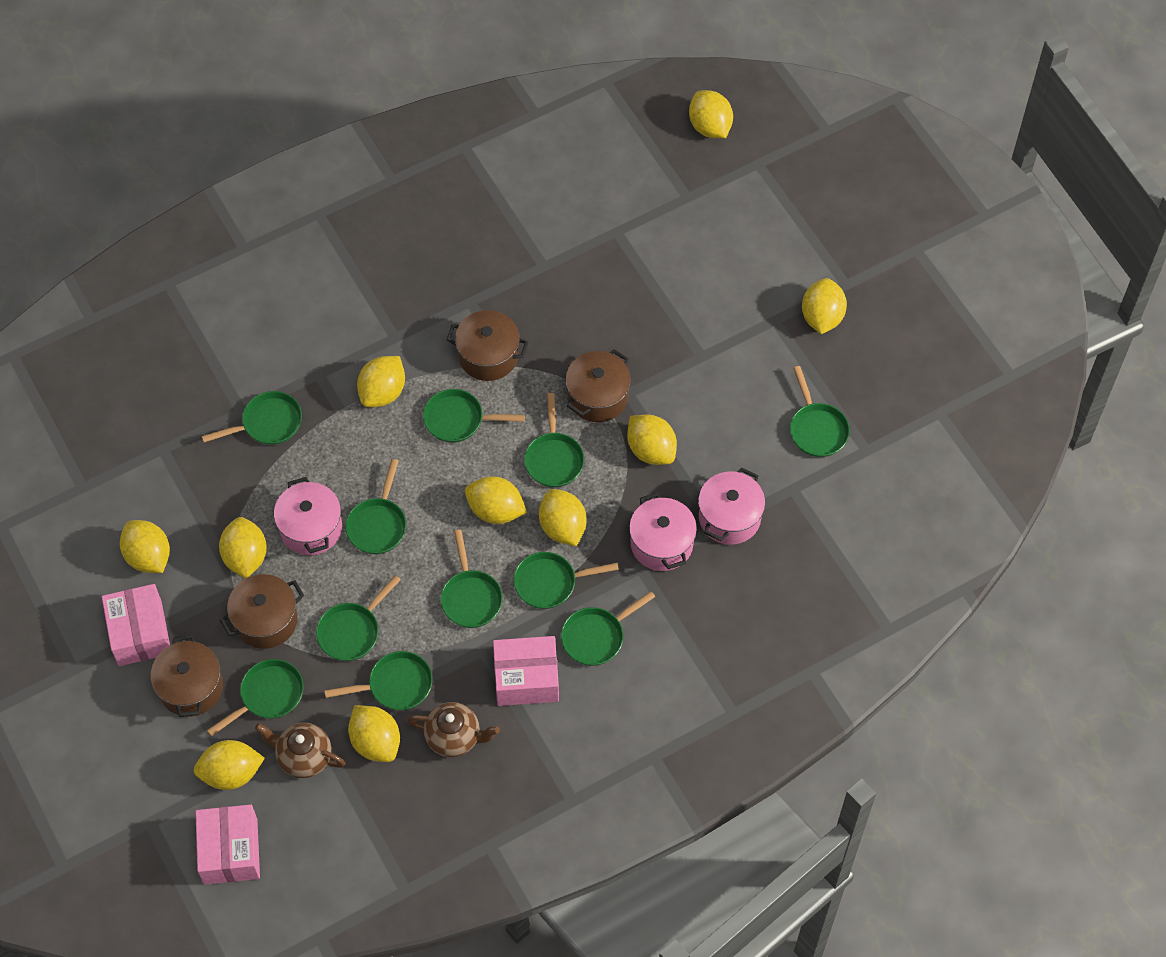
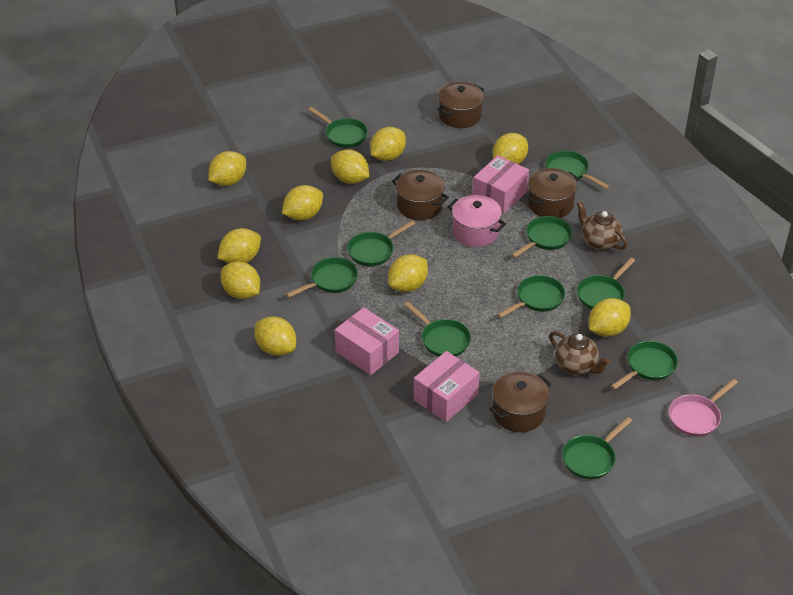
green pan: [202,391,302,445] [207,659,304,736] [316,575,401,661] [324,651,433,711] [345,459,406,554] [423,389,525,443] [440,530,503,628] [513,552,619,609] [524,393,584,488] [561,591,655,666] [790,366,850,457] = 11 -> [286,257,358,298] [308,107,368,148] [347,220,416,266] [404,302,471,357] [497,275,565,318] [511,216,572,258] [545,151,609,189] [562,417,632,479] [577,258,635,310] [611,341,678,390] = 10
pink pan: none = 0 -> [669,379,738,437] = 1
pink pot: [274,477,342,555] [629,492,697,571] [698,467,765,545] = 3 -> [447,195,506,247] = 1

